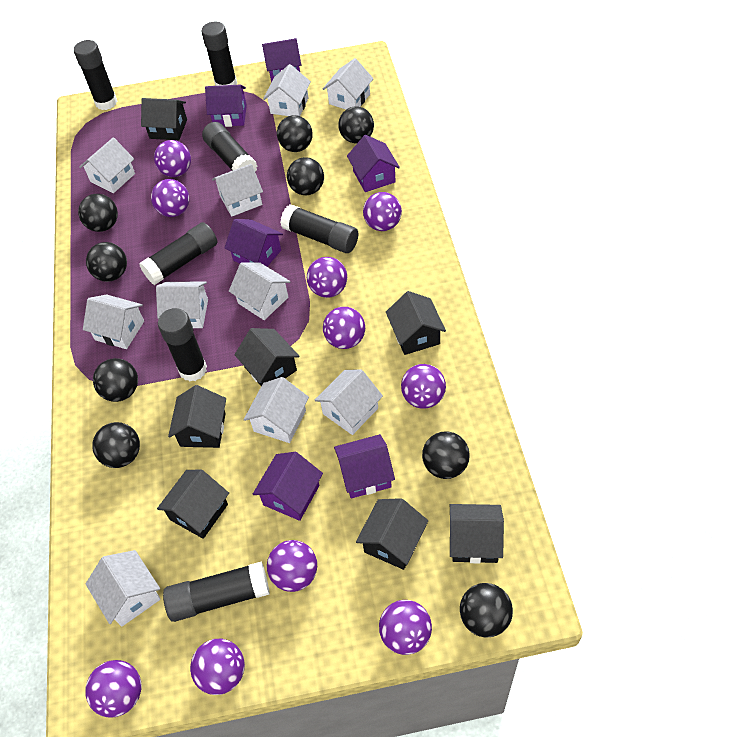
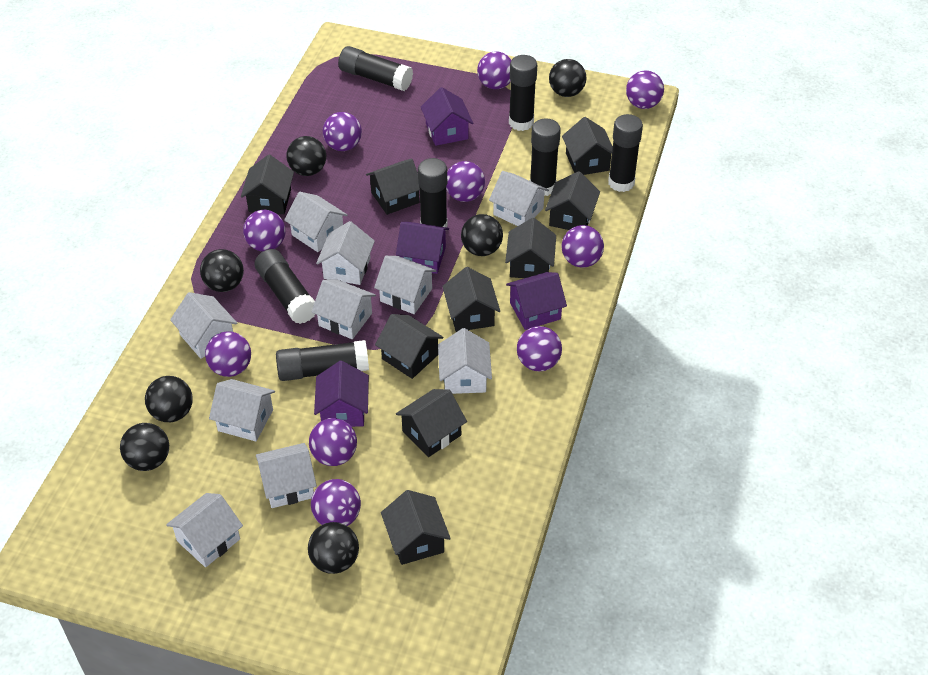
black ball: [78,194,118,232] [86,242,127,282] [92,422,140,468] [93,358,138,402] [277,115,313,152] [287,157,324,195] [338,107,374,143] [422,431,470,479] [460,583,513,638] = 9 -> [120,423,169,471] [145,376,193,422] [200,249,244,292] [286,136,326,176] [308,522,359,574] [461,214,503,256] [549,59,587,97] = 7
black house: [141,98,187,140] [157,469,229,539] [168,385,226,448] [234,328,300,386] [356,498,428,570] [386,291,446,355] [450,504,504,564] = 7 -> [241,154,294,214] [366,159,420,215] [375,314,443,379] [381,490,451,565] [396,389,467,457] [442,267,500,332] [505,218,556,278] [545,171,600,230] [562,117,613,175] = 9
purple house: [205,85,247,127] [224,219,283,267] [253,452,323,521] [262,38,301,82] [334,434,395,498] [347,135,400,192] = 6 -> [314,361,369,427] [396,222,449,274] [421,87,473,146] [506,272,567,330] = 4

